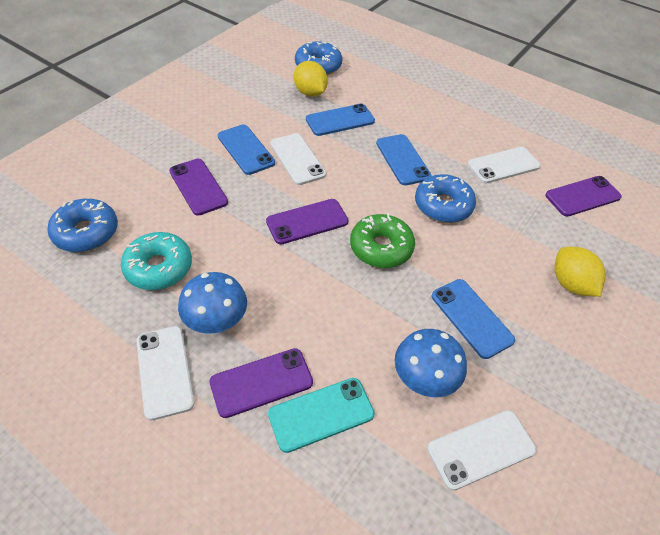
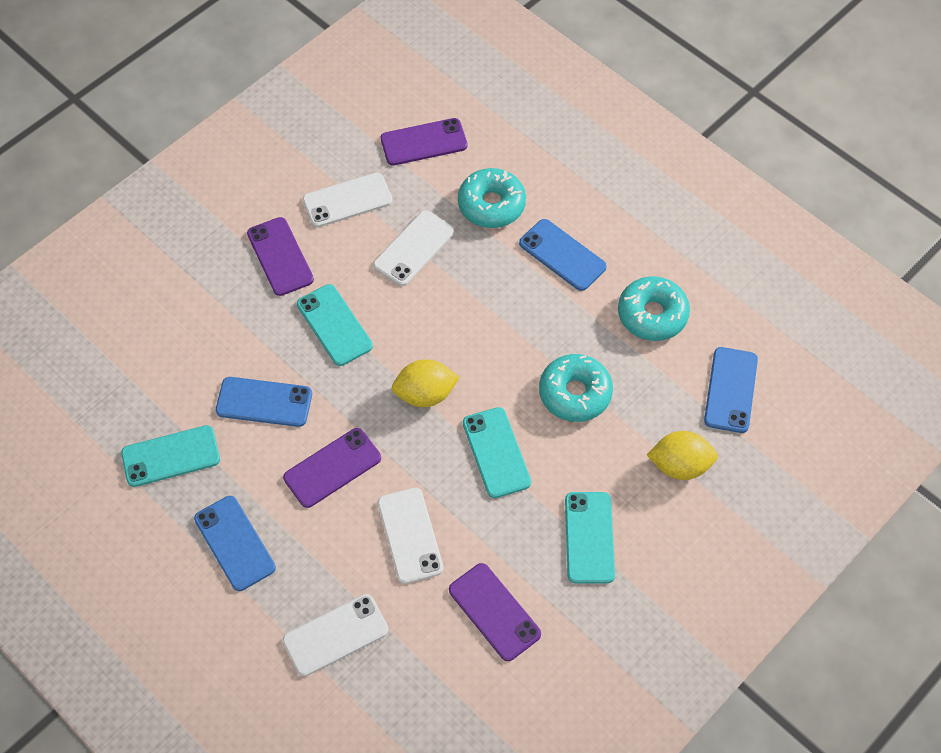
blue donut: [47,199,118,252] [295,41,342,75] [415,174,476,223] = 3 -> none = 0
blue mushroom: [178,272,247,334] [395,329,467,397] = 2 -> none = 0
green donut: [350,213,415,268] = 1 -> none = 0
turquoise donut: [121,232,192,290] = 1 -> [458,168,526,228] [539,354,613,422] [618,276,690,341] = 3
turquoise phone: [268,378,375,453] = 1 -> [121,425,220,487] [297,284,373,366] [463,407,531,498] [565,492,615,583] = 4

